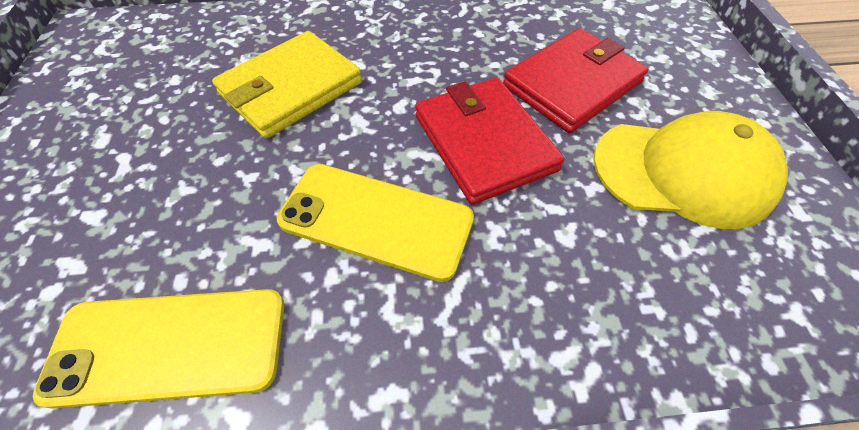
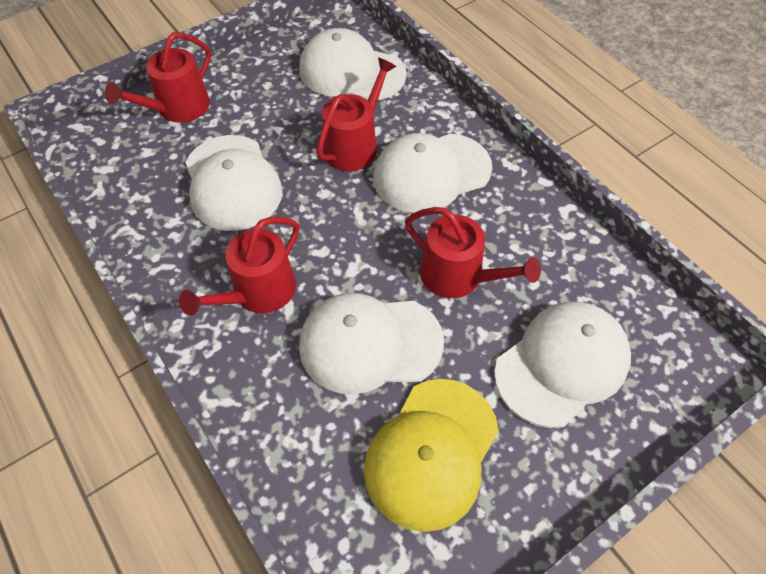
red wallet: [415,77,564,205] [503,28,648,133] = 2 -> none = 0
red watering can: none = 0 -> [105,32,211,123] [179,217,299,316] [316,57,397,171] [405,207,541,298] = 4
white cap: none = 0 -> [185,135,283,231] [299,28,407,100] [299,293,444,394] [373,133,492,213] [494,302,631,428] = 5
yellow phone: [33,289,284,409] [277,164,474,282] = 2 -> none = 0
yellow wallet: [212,31,362,139] = 1 -> none = 0

